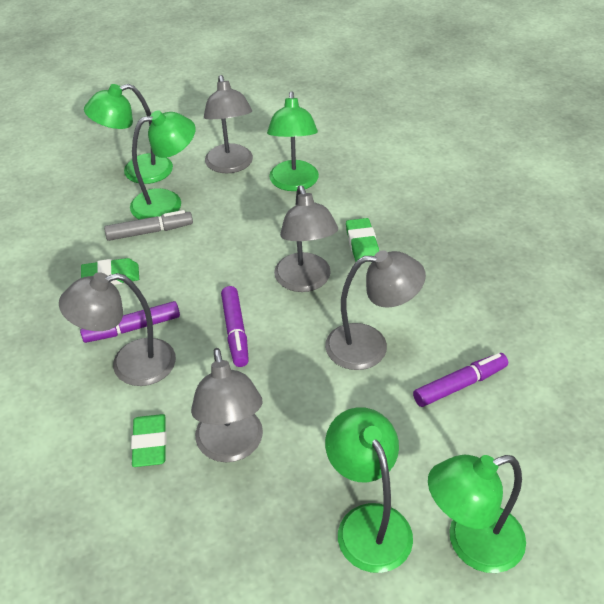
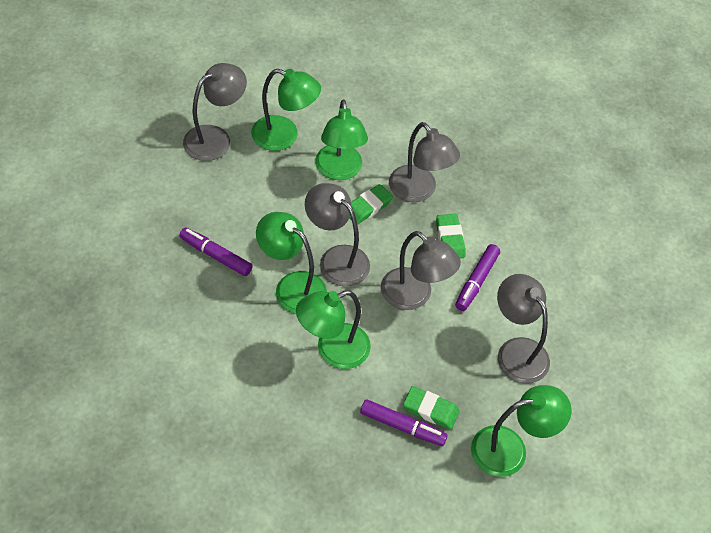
grey marker: [104,210,193,241] = 1 -> none = 0

